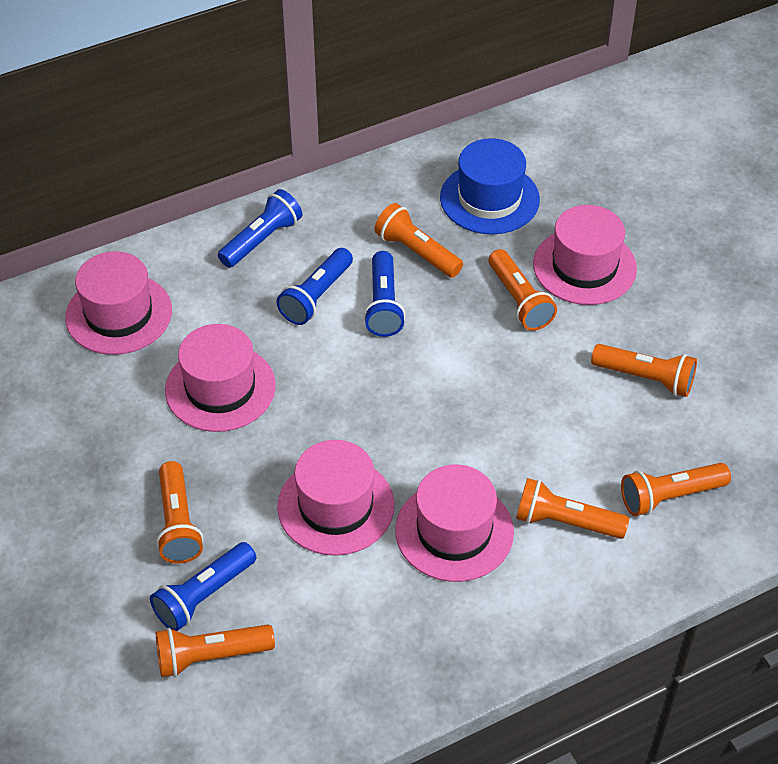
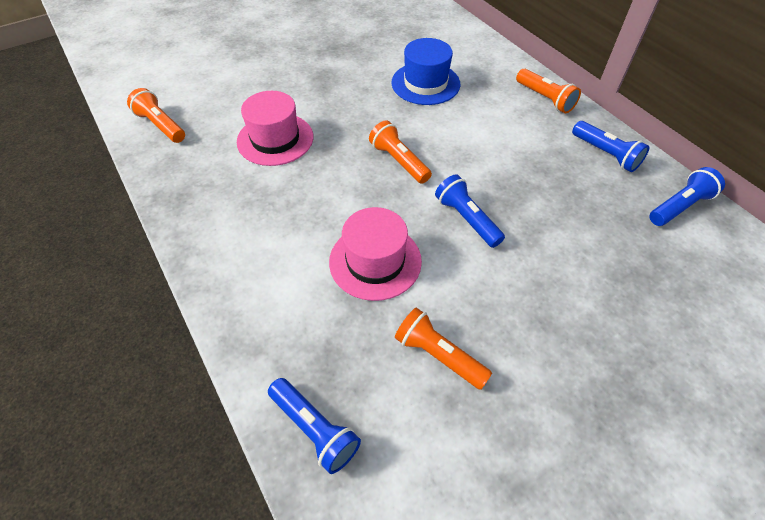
orange flashlight: [156,461,203,564] [156,625,275,677] [374,203,463,278] [489,249,557,331] [516,478,629,539] [591,344,697,397] [621,463,731,516] = 7 -> [127,88,185,143] [369,121,432,184] [395,308,492,390] [516,69,581,113] = 4
pink hat: [65,251,172,355] [165,324,276,432] [277,440,395,556] [395,464,514,582] [533,205,637,305] = 5 -> [237,91,313,166] [329,207,422,301] = 2

